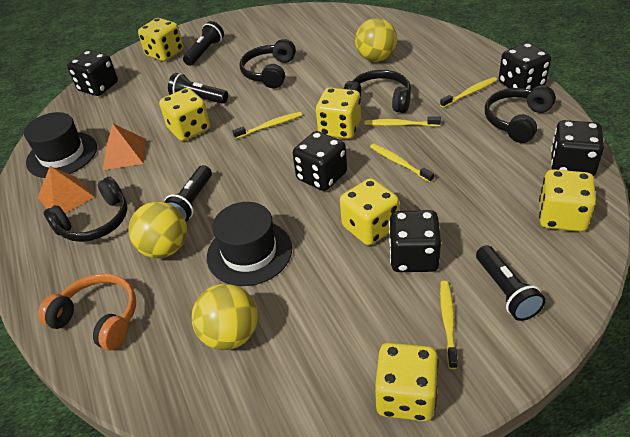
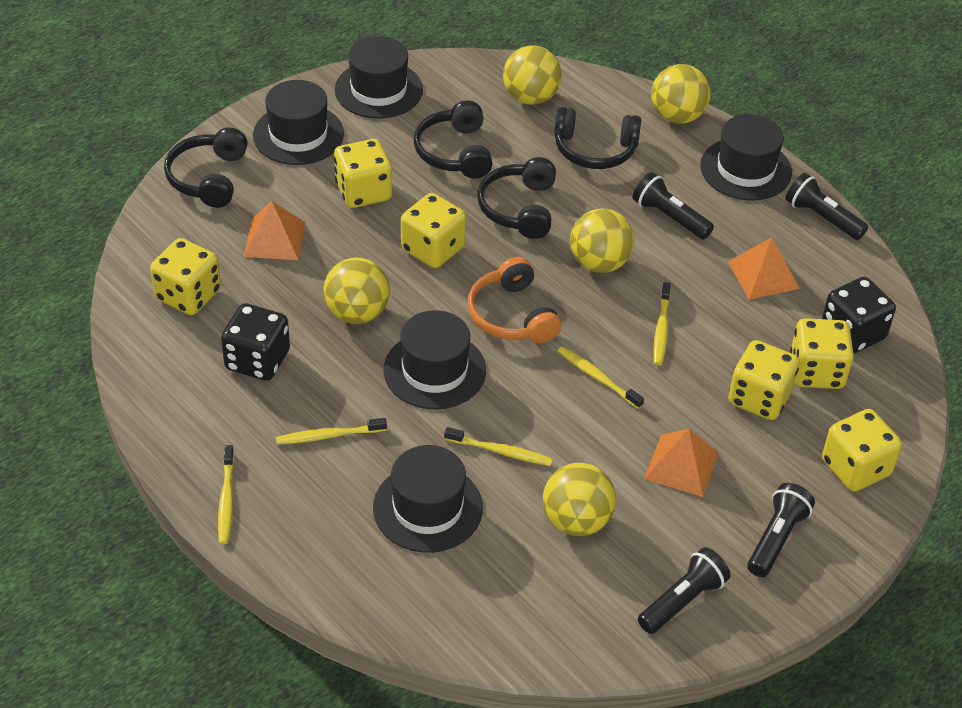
black dice: [67,50,118,96] [293,131,347,191] [389,210,441,272] [499,43,551,90] [551,120,604,176] = 5 -> [221,303,290,381] [822,277,896,354] = 2
black hat: [24,112,97,178] [207,202,292,286] = 2 -> [253,80,344,165] [335,36,423,119] [373,445,483,553] [383,310,486,409] [700,114,792,201] = 5
orange pyramid: [38,166,94,213] [103,123,146,170] = 2 -> [244,201,305,260] [644,429,719,497] [728,237,800,300] = 3
yellow ball: [128,201,187,258] [192,284,258,350] [355,18,397,62] = 3 -> [323,258,390,324] [503,46,561,105] [543,463,616,536] [570,208,634,273] [651,64,711,124] = 5

